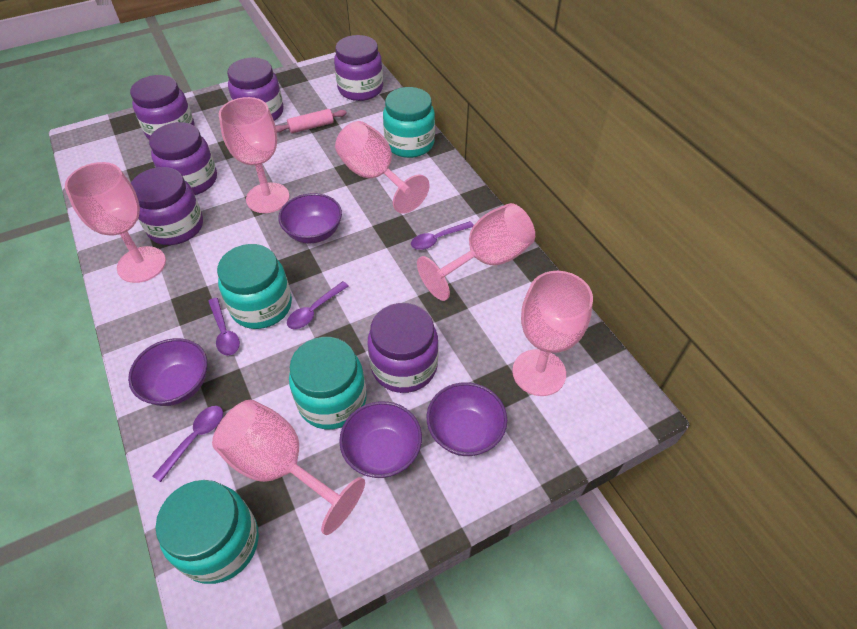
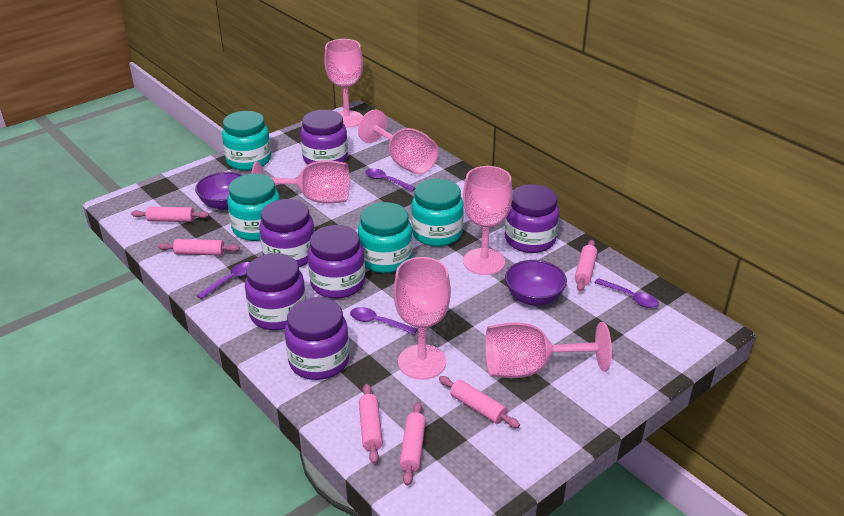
pink rolling pin: [276,109,347,133] = 1 -> [131,207,209,222] [158,239,240,255] [359,384,383,464] [400,402,426,486] [439,376,520,428] [575,240,597,291] = 6
purple bowl: [128,338,207,406] [278,193,342,244] [339,401,422,478] [427,382,507,456] = 4 -> [195,172,242,210] [505,260,567,306] = 2

